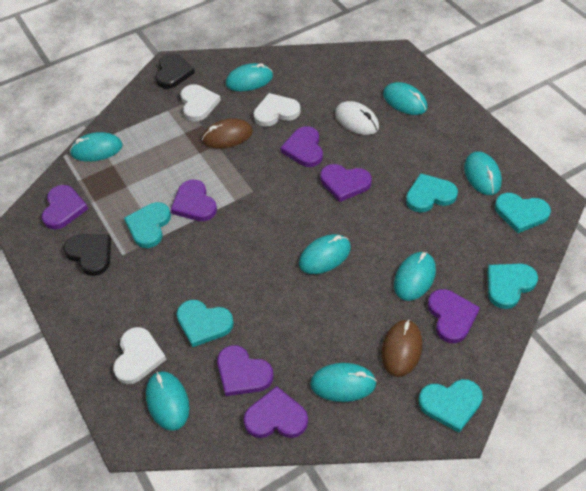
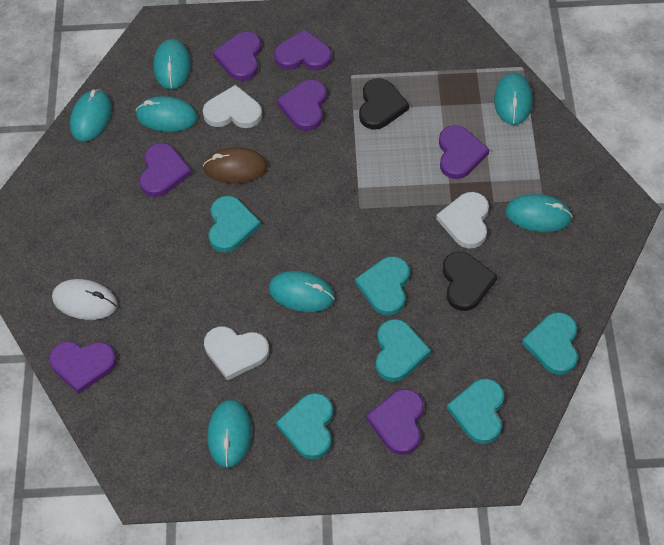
brown mouse: [202,118,253,149] [381,319,422,377] = 2 -> [203,147,268,184] = 1
turquoise mouse: [70,132,123,162] [146,371,189,431] [226,63,273,91] [299,234,351,274] [310,363,377,402] [383,82,427,115] [394,252,436,301] [464,151,502,195] = 8 -> [70,89,112,141] [136,96,198,132] [153,39,191,89] [207,400,252,468] [269,271,335,312] [494,73,533,125] [505,194,573,232] = 7

